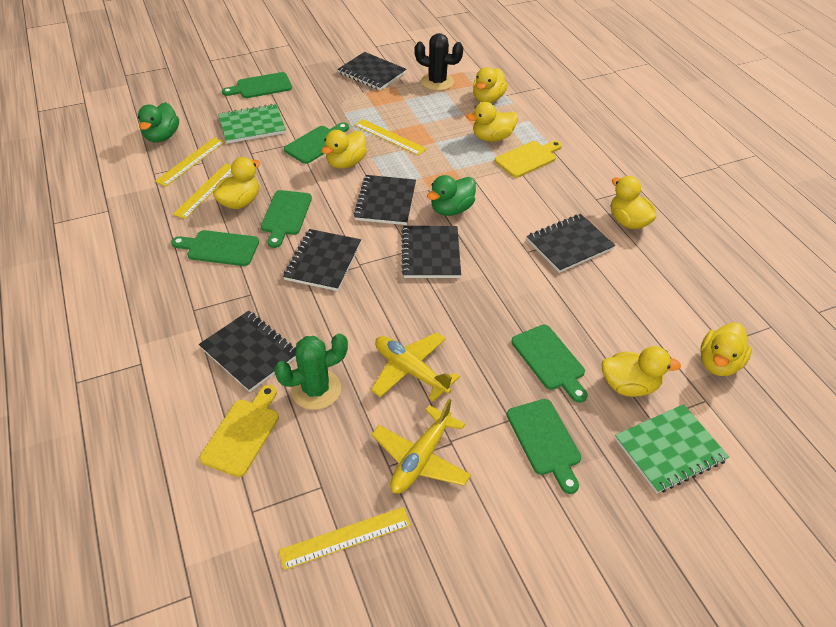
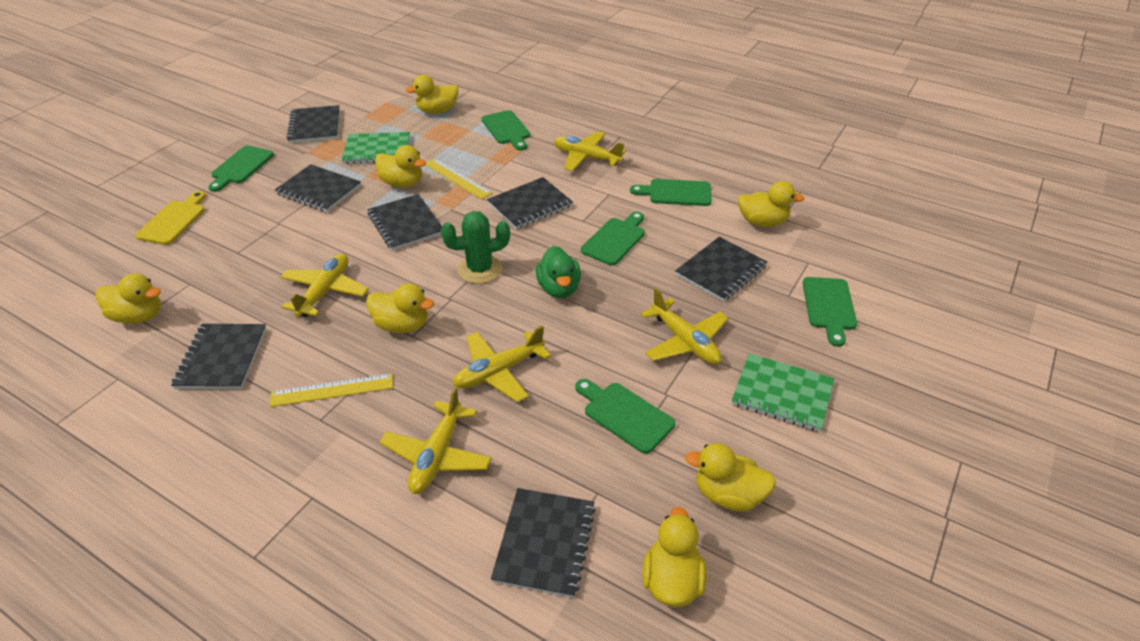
black cactus: [415,33,463,91] = 1 -> none = 0
black notebook: [199,311,296,392] [283,229,361,291] [338,52,407,90] [354,175,416,225] [401,226,461,278] [526,214,615,273] = 6 -> [171,324,266,389] [275,164,361,212] [287,105,340,143] [367,194,442,251] [487,177,573,229] [491,488,596,598] [675,237,767,302] = 7
green duck: [138,102,179,142] [427,175,476,216] = 2 -> [536,246,581,298] = 1
yellow cutting board: [199,385,279,477] [495,141,562,178] = 2 -> [135,191,206,245] = 1
yellow plane: [371,332,460,402] [371,398,471,494] = 2 -> [280,254,369,317] [380,387,492,494] [453,326,551,402] [554,131,626,171] [641,288,728,364] = 5
yellow ruler: [155,137,225,187] [173,163,232,219] [279,507,411,570] [355,119,427,156] = 4 -> [270,373,393,407] [425,158,492,200] = 2

